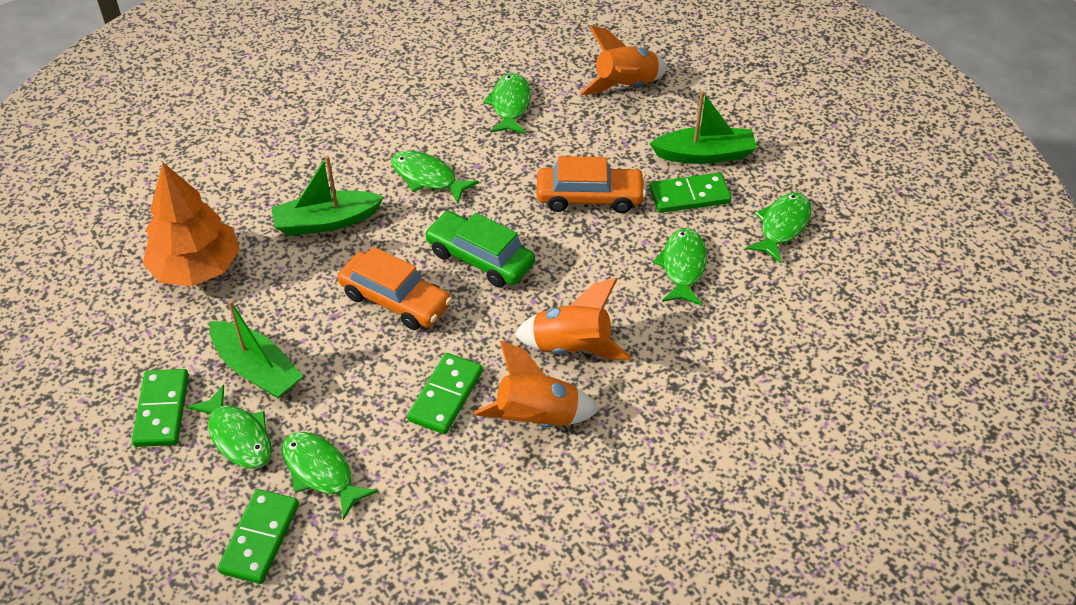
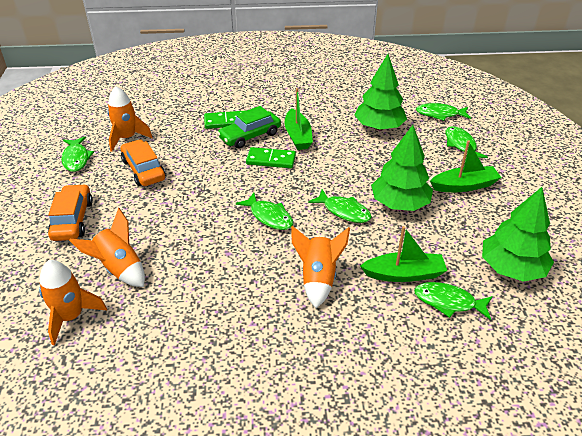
green domino: [132,369,189,447] [218,489,299,584] [407,353,483,434] [649,173,731,213] = 4 -> [204,111,244,129] [246,147,296,168] = 2
green tree: none = 0 -> [354,54,407,130] [371,125,433,211] [482,187,554,282] = 3
orange rocket: [473,341,599,427] [514,278,632,359] [579,25,667,95] = 3 -> [39,260,107,345] [69,208,145,287] [107,86,153,152] [291,226,350,308] = 4
orange tree: [142,163,240,286] = 1 -> none = 0

